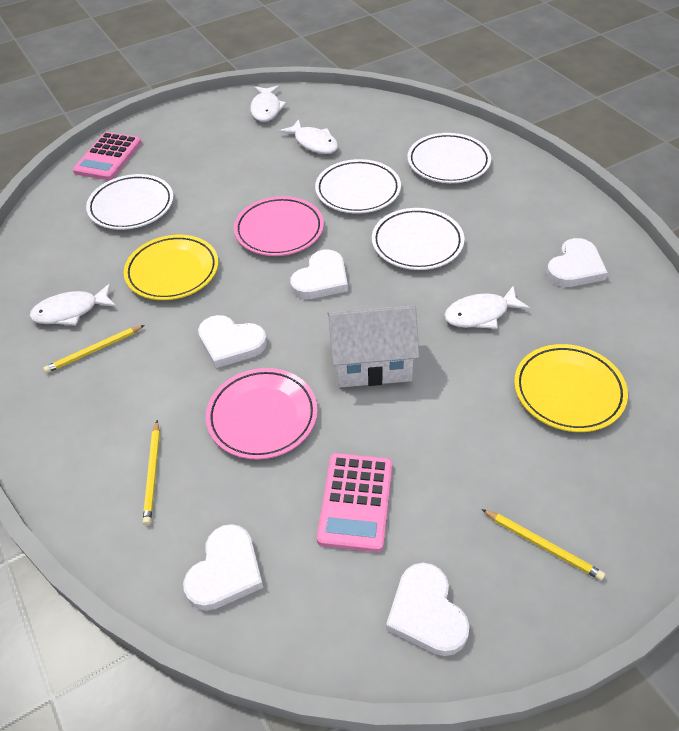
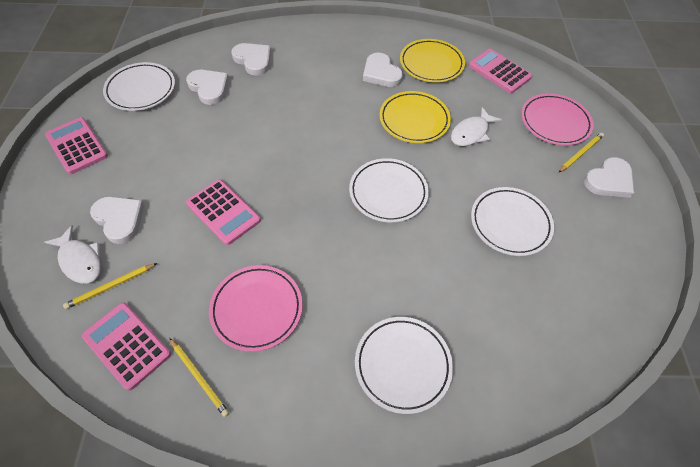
pink calculator: [73,132,142,180] [317,453,392,552] = 2 -> [45,117,108,174] [82,302,171,391] [186,179,261,245] [469,49,532,93] = 4
white fish: [29,283,116,326] [250,85,287,122] [279,119,338,154] [444,286,531,329] = 4 -> [44,225,101,284] [451,107,502,146] = 2
white house: [327,305,420,388] = 1 -> none = 0

